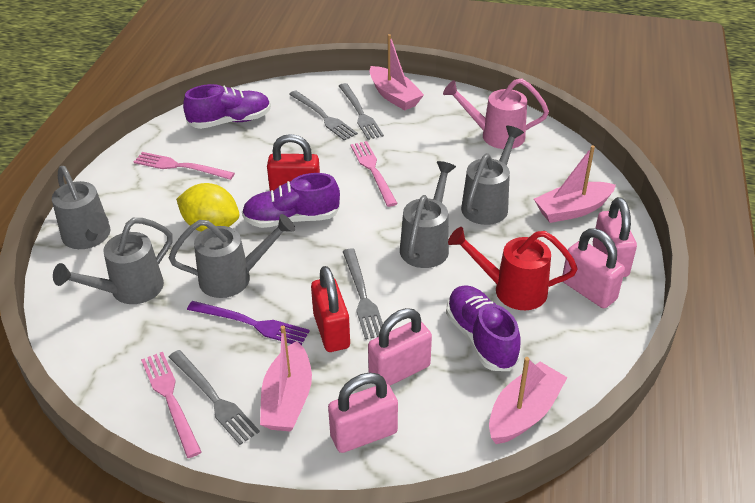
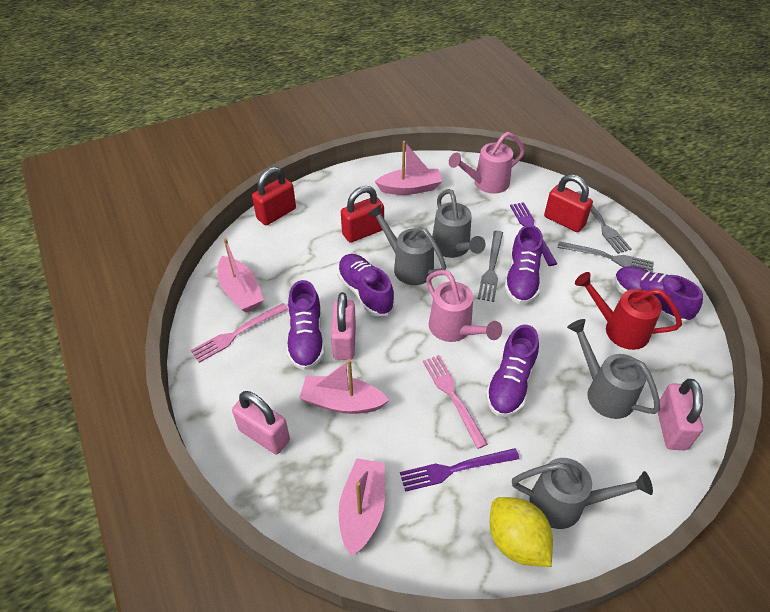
grey fork: [169,350,260,445] [289,91,358,140] [339,83,384,140] [343,248,383,340] = 4 -> [478,230,503,302] [557,241,654,273] [577,191,631,254] = 3
grey watering can: [52,166,111,249] [53,218,173,304] [169,214,295,298] [400,161,456,268] [461,126,524,225] = 5 -> [367,204,446,285] [432,189,486,258] [512,458,653,529] [567,319,660,419] = 4
pink fork: [134,152,235,180] [141,352,201,458] [350,141,398,207] = 3 -> [191,303,288,363] [423,355,488,449] = 2
pink padlock: [328,373,398,453] [368,308,432,386] [563,228,625,308] [593,197,637,277] = 4 -> [232,391,290,454] [331,292,356,360] [658,379,703,450] = 3
pink watering can: [443,78,549,149] = 1 -> [426,270,502,342] [449,132,525,194] = 2
purple fork: [187,301,310,345] = 1 -> [400,448,520,492] [510,202,557,266] = 2
purple shoe: [183,84,271,129] [242,173,340,228] [446,285,521,371] = 3 -> [287,280,325,370] [337,254,395,316] [485,324,539,417] [505,225,543,304] [614,266,703,324] = 5
red padlock: [267,134,320,191] [311,266,350,352] = 2 -> [252,167,296,225] [341,186,384,243] [544,174,593,232] = 3

